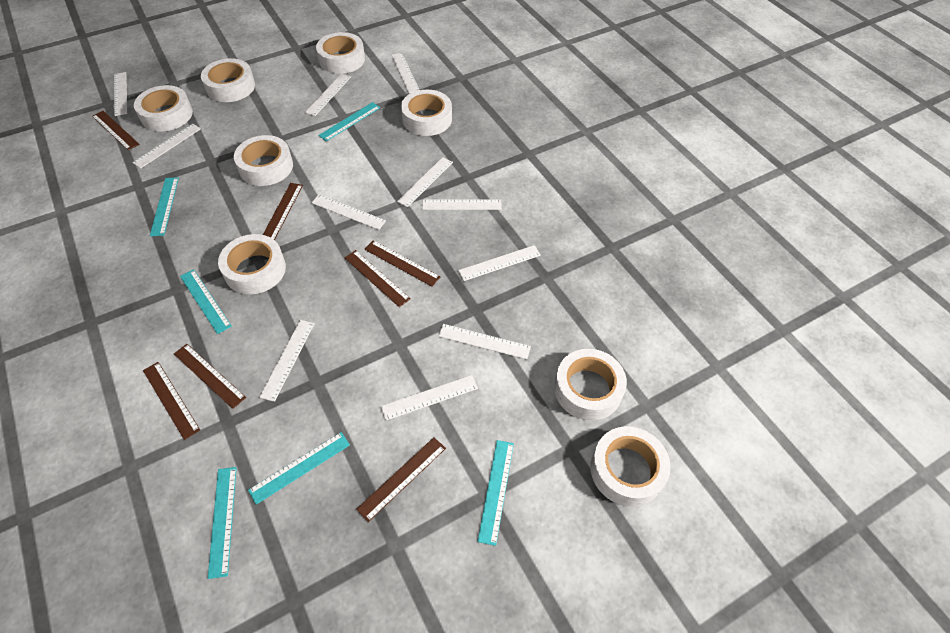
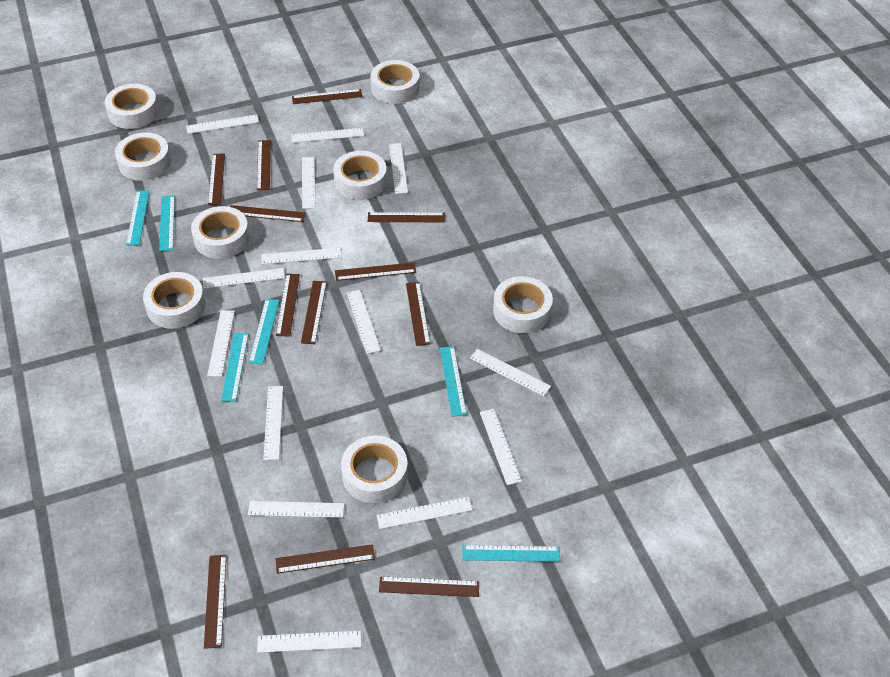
brown ruler: [92,111,140,150] [143,362,200,440] [174,344,246,409] [263,183,303,240] [345,250,411,307] [356,437,446,522] [365,240,440,286] = 7 -> [204,555,227,649] [208,153,225,205] [230,205,305,222] [257,140,271,191] [276,274,300,337] [276,544,375,574] [292,89,362,104] [301,281,327,344] [335,262,416,281] [368,212,445,222] [379,576,479,597] [406,282,430,346] = 12
white ruler: [114,72,127,116] [133,124,201,168] [259,320,314,402] [305,74,351,116] [311,194,386,230] [381,375,478,421] [392,53,419,94] [397,157,453,207] [422,199,502,210] [439,324,531,359] [458,245,541,281] = 11 -> [186,115,259,134] [203,268,285,289] [207,310,235,377] [248,501,344,518] [257,631,361,653] [261,248,342,264] [263,386,283,460] [291,128,364,143] [302,157,315,209] [347,290,381,354] [376,497,473,529] [389,143,408,194] [470,349,551,396] [480,409,522,485] = 14

